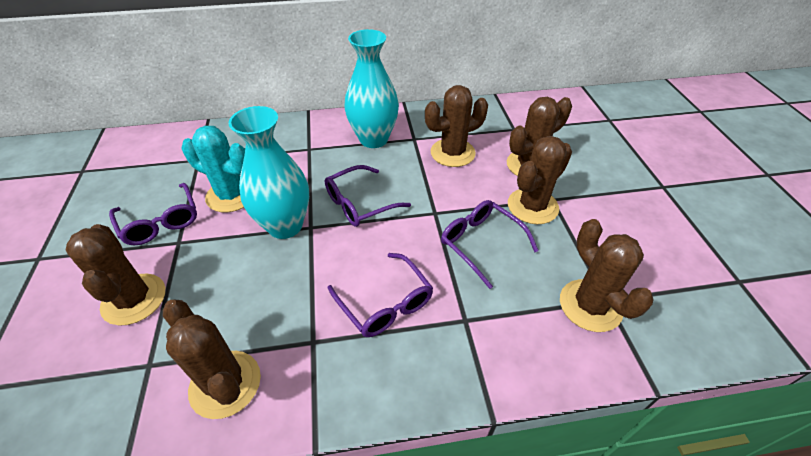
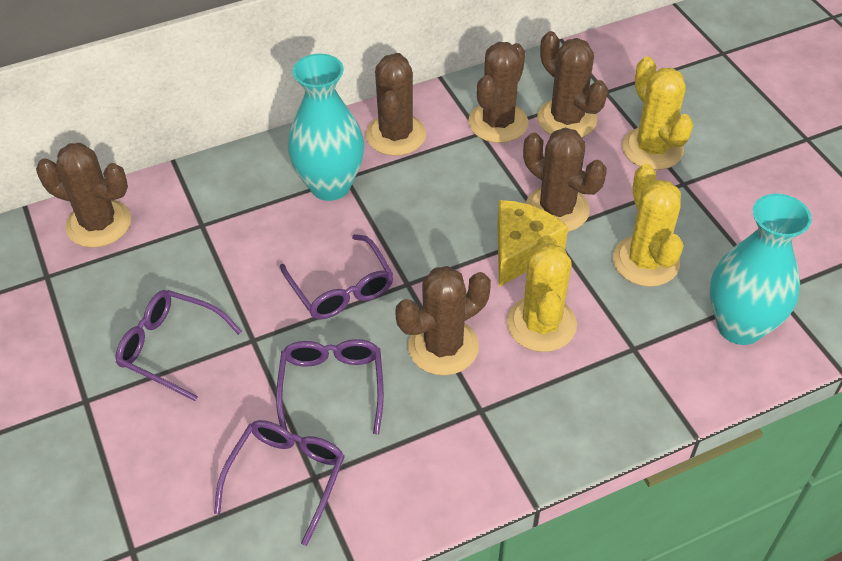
turquoise cactus: [181,126,245,212] = 1 -> none = 0
yellow cactus: none = 0 -> [507,235,577,352] [613,164,683,287] [622,57,693,170] = 3
yellow cheese: none = 0 -> [497,200,568,287] = 1

